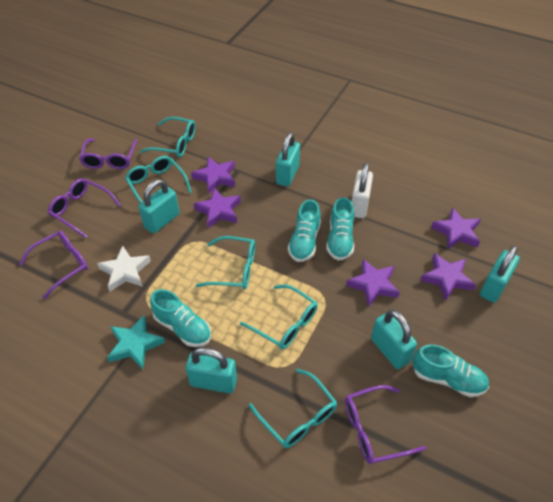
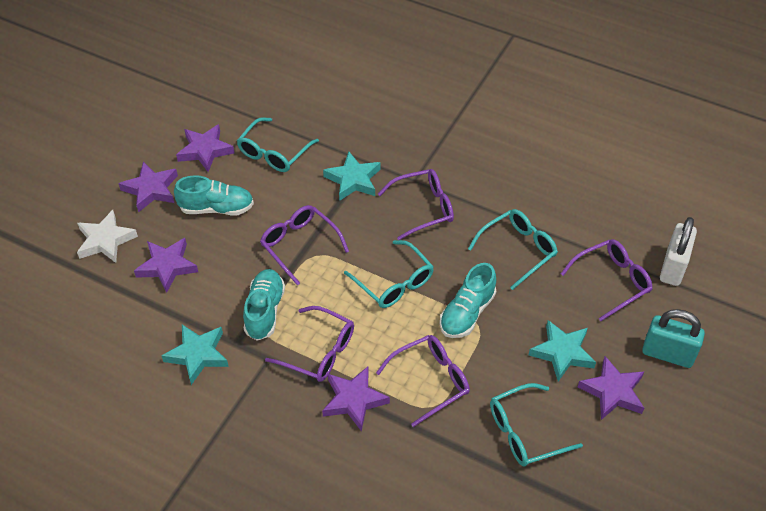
purple glasses: [19,231,88,299] [48,178,121,238] [79,139,138,169] [345,385,426,464] = 4 -> [260,205,349,286] [265,306,354,382] [376,335,470,427] [378,169,454,240] [561,239,653,321] = 5
turquoise glasses: [125,156,192,204] [140,117,196,157] [195,236,255,289] [240,284,318,349] [249,369,337,448] = 5 -> [237,117,319,172] [344,240,434,308] [468,209,558,290] [490,383,583,466] = 4
turquoise padlock: [139,179,180,233] [186,347,237,394] [276,132,300,186] [371,310,417,369] [480,245,520,303] = 5 -> [642,309,705,368] = 1
turquoise shoe: [150,289,211,347] [288,199,321,262] [326,197,355,261] [412,344,489,397] = 4 -> [174,175,254,215] [243,269,285,341] [440,263,496,338] = 3
turquoise star: [107,315,165,369] = 1 -> [162,324,229,385] [323,151,380,201] [529,320,596,382] = 3

